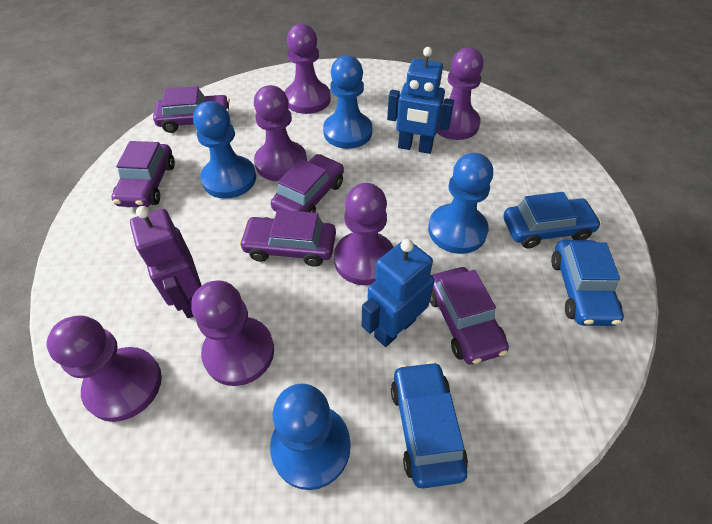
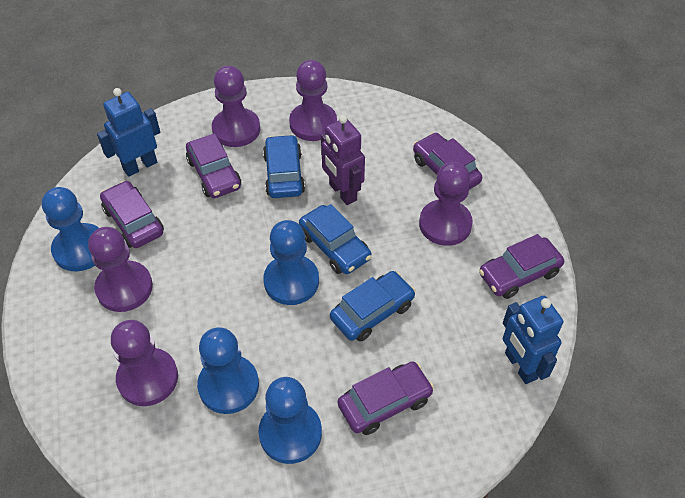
purple pawn: [47,315,162,422] [191,280,274,386] [254,85,307,181] [285,23,331,114] [334,183,394,285] [437,47,484,140] = 6 -> [88,227,153,312] [111,320,178,406] [212,66,260,147] [289,60,337,141] [419,162,473,246] = 5

